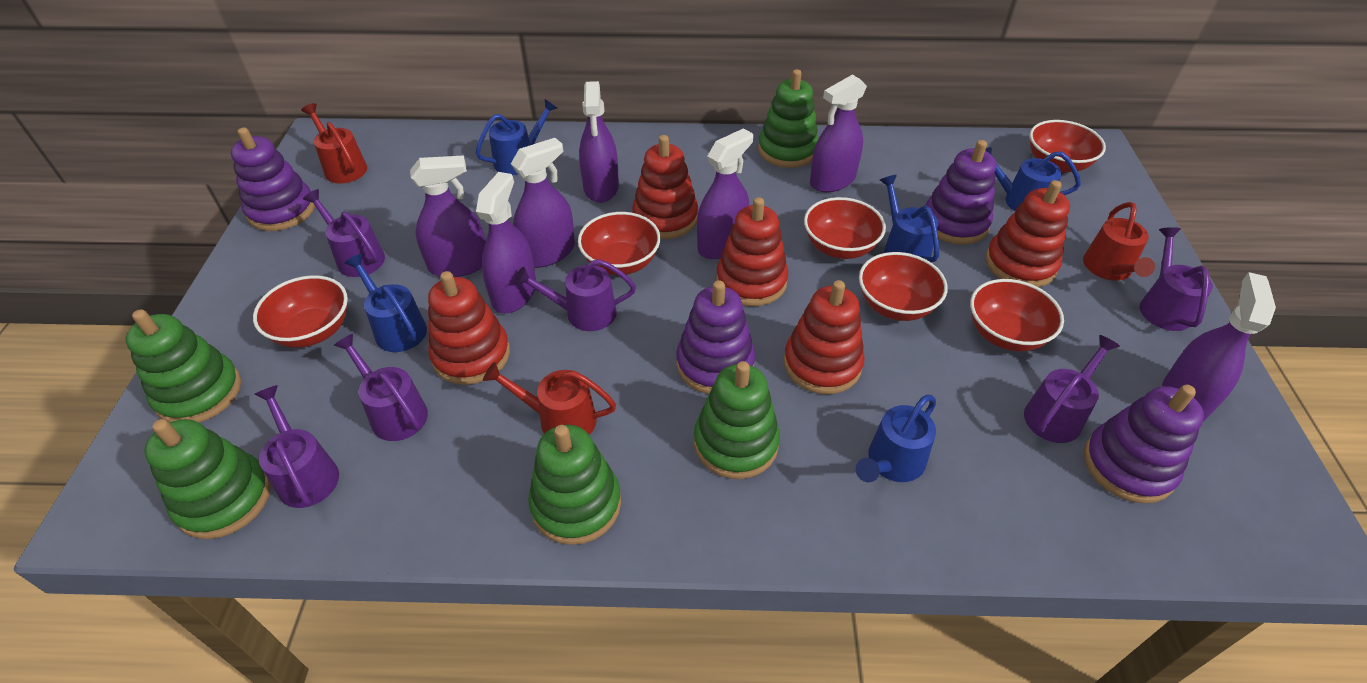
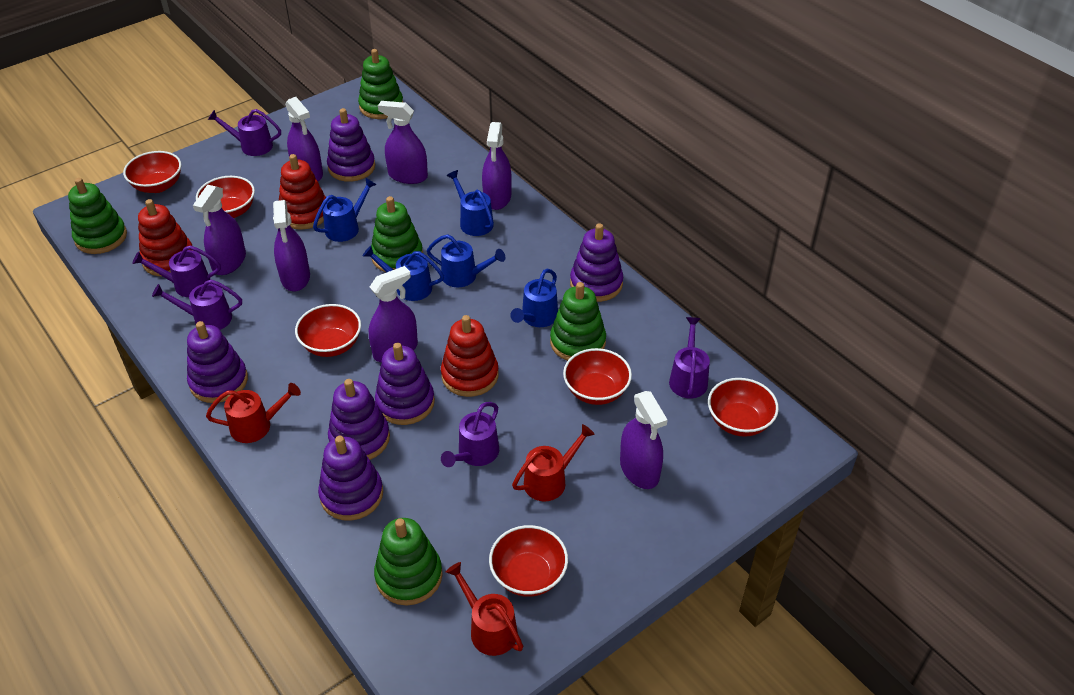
purple stacking toy: [231,127,315,231] [676,280,755,394] [925,140,996,245] [1084,385,1204,503] = 4 -> [187,321,248,403] [318,436,383,521] [327,108,375,182] [328,379,390,460] [375,342,435,425] [570,223,623,302] = 6
purple watering can: [254,385,339,508] [303,189,385,277] [334,334,428,441] [514,259,636,331] [1024,335,1120,443] [1140,227,1213,331] = 6 -> [132,245,221,297] [152,280,242,330] [208,109,281,156] [441,402,499,467] [669,317,710,398] = 5
red stacking toy: [428,271,510,385] [632,135,698,239] [716,197,788,306] [784,280,865,394] [986,180,1070,287] = 5 -> [138,199,192,276] [279,154,326,230] [441,315,498,397] = 3

